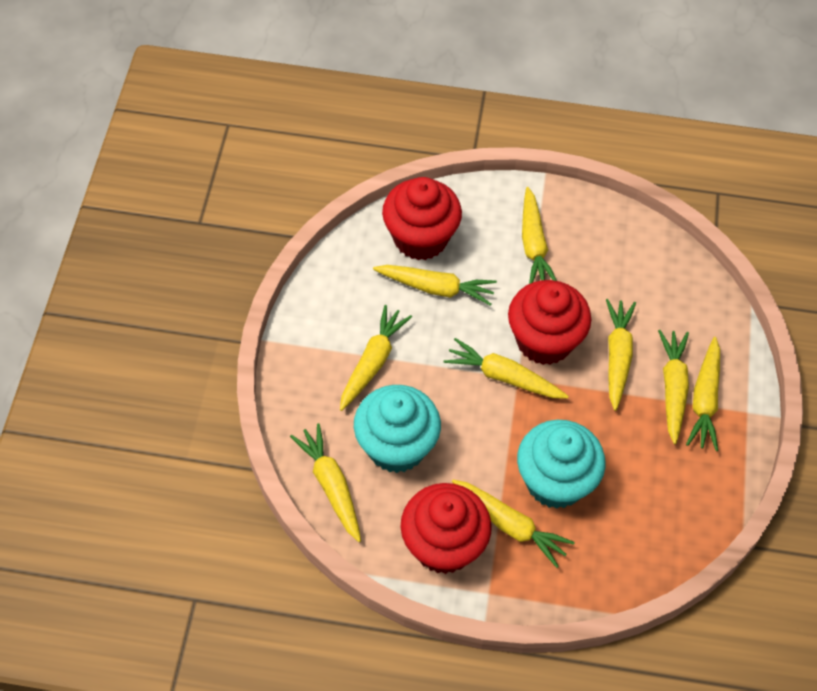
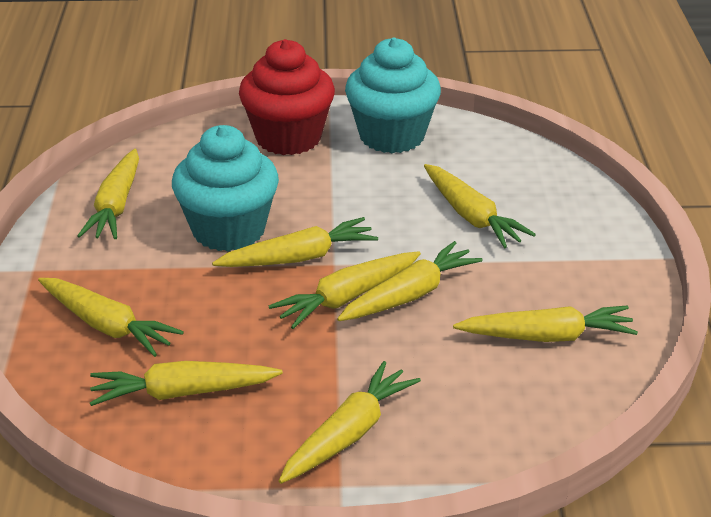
red cupcake: [382,177,462,260] [401,483,492,574] [508,280,591,365] = 3 -> [239,39,335,155] = 1

